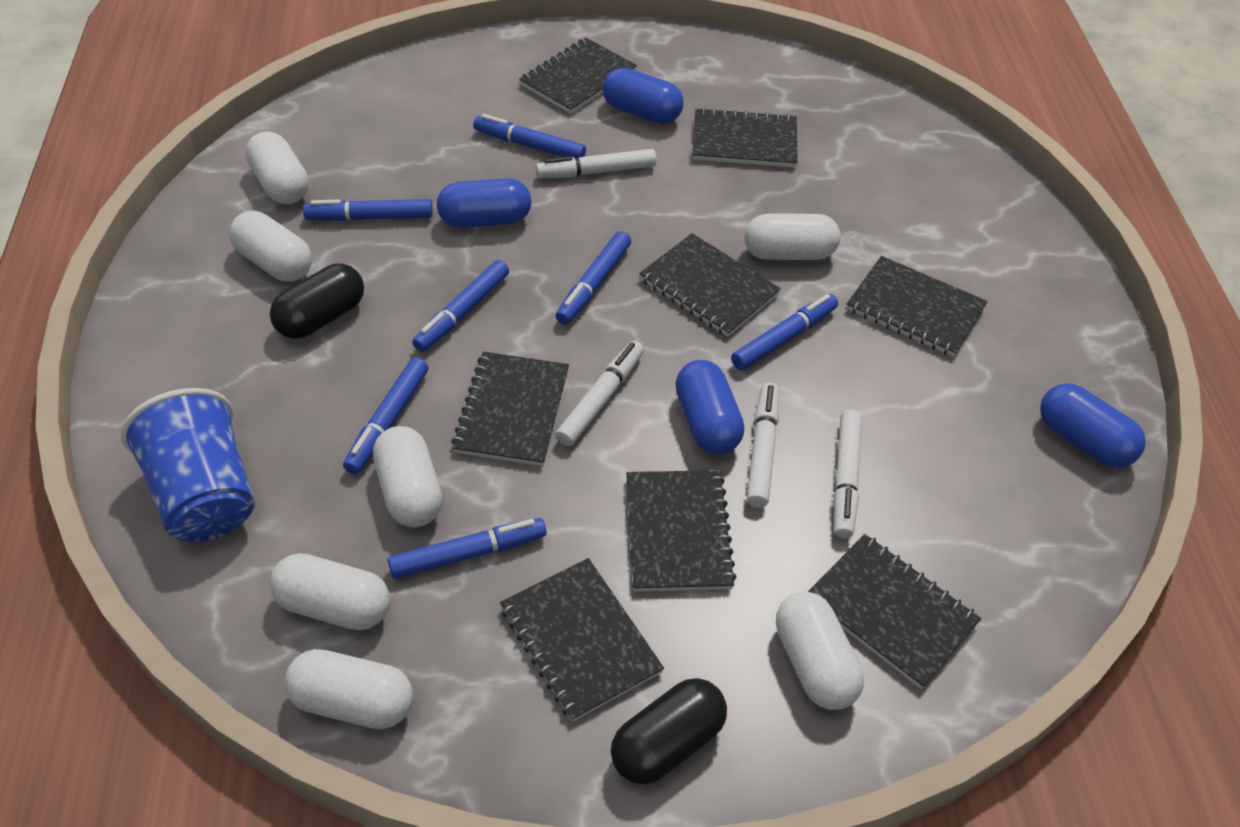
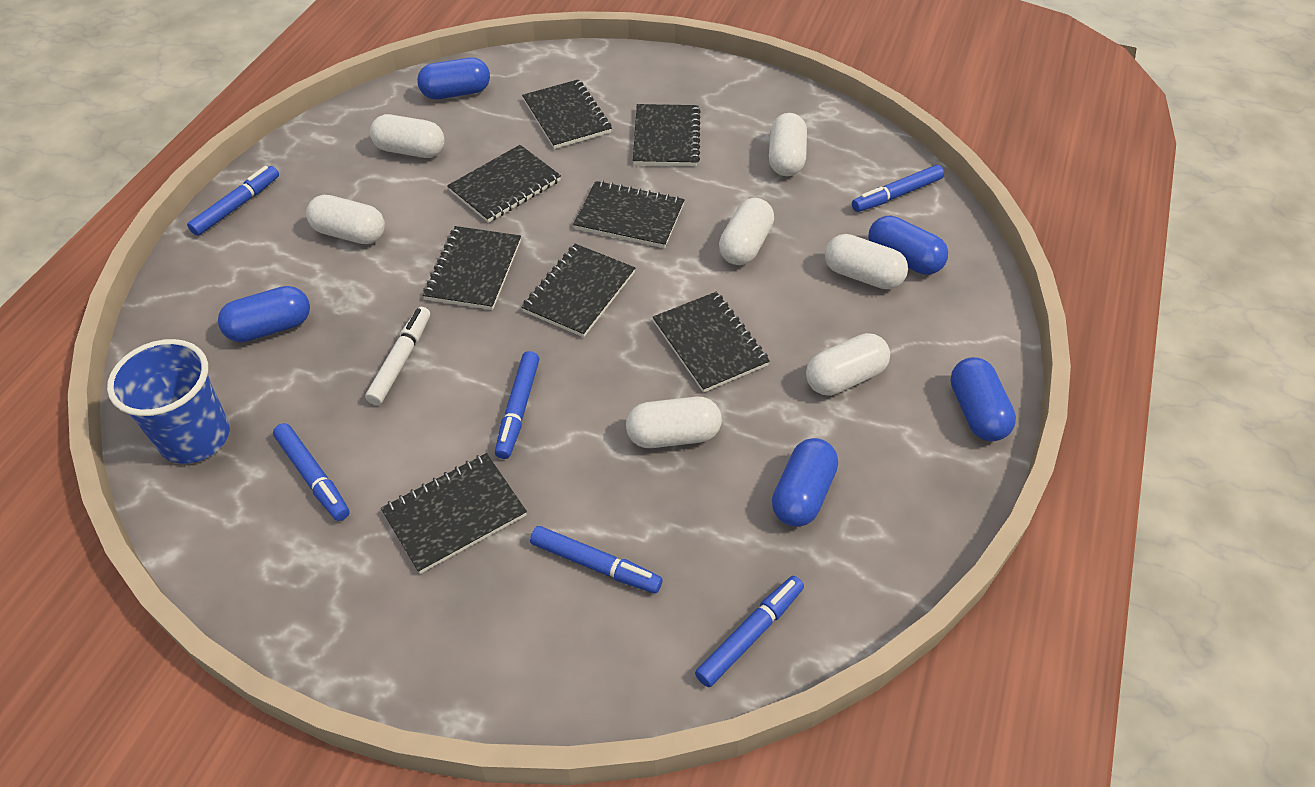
black capsule: [270,263,364,339] [611,678,727,784] = 2 -> none = 0
blue capsule: [437,178,532,228] [603,68,684,124] [675,360,744,455] [1040,383,1146,468] = 4 -> [218,286,310,342] [417,57,490,99] [772,438,838,527] [868,215,948,275] [951,357,1016,441] = 5
blue marker: [303,199,433,221] [343,357,428,474] [388,518,547,579] [412,260,509,352] [473,114,586,159] [556,231,631,325] [731,294,838,370] = 7 -> [187,166,279,236] [273,423,350,521] [495,351,539,459] [530,526,663,593] [695,576,804,687] [852,165,944,212] = 6
white marker: [536,149,657,179] [556,341,644,446] [747,383,779,508] [834,409,862,539] = 4 -> [365,307,430,405] = 1

